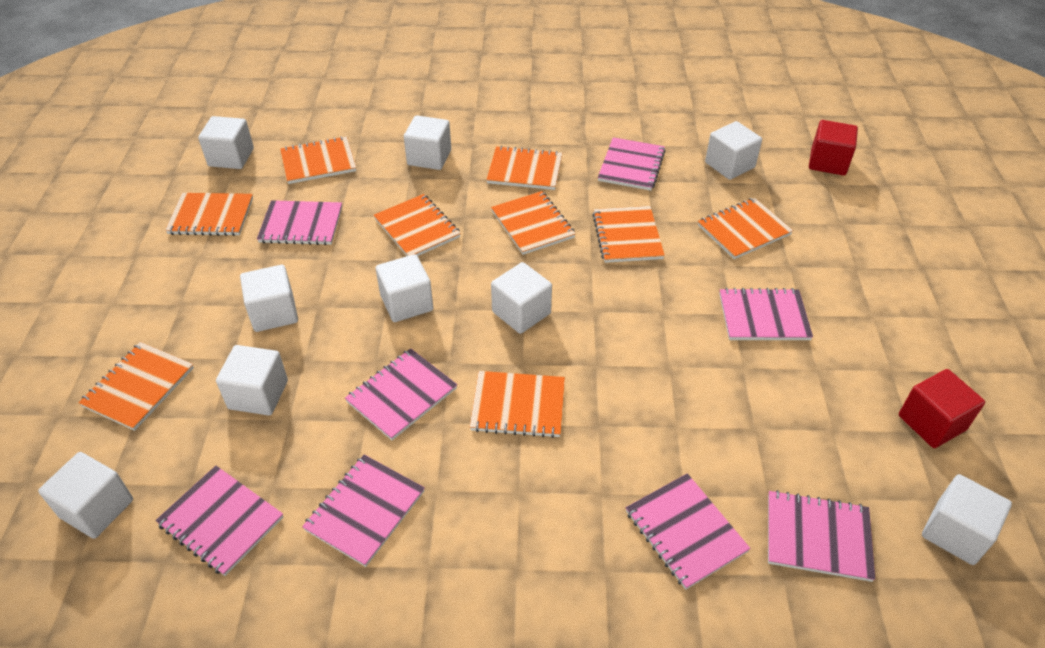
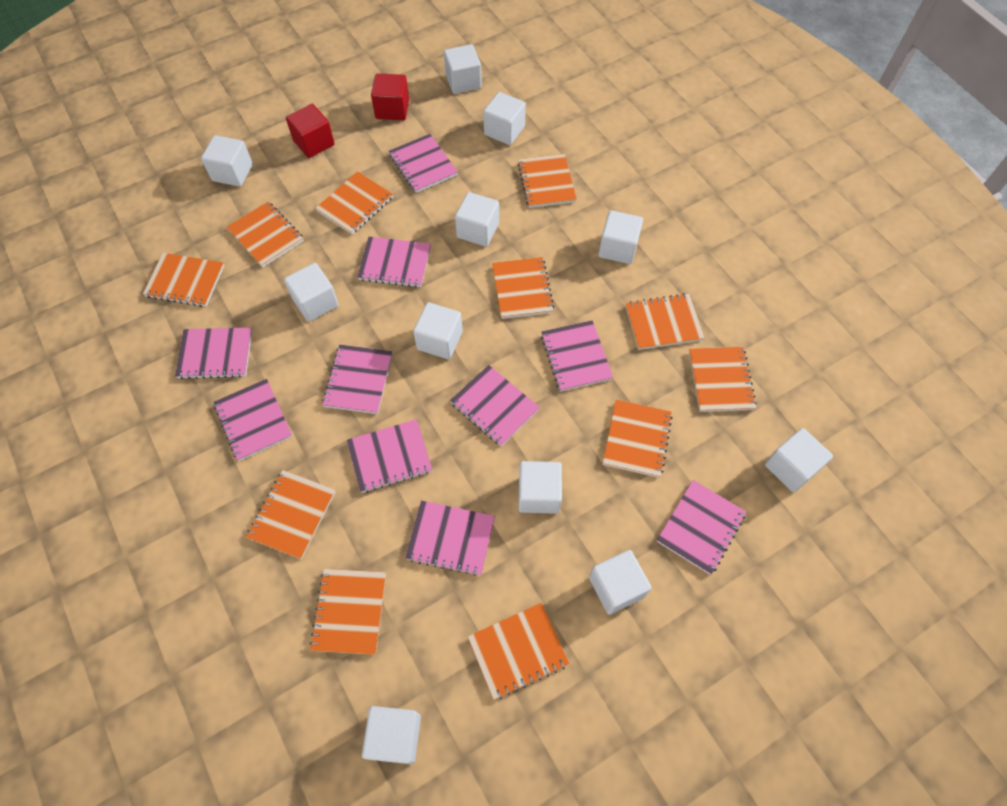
orange notebook: [78,342,194,431] [165,193,253,236] [280,136,356,184] [373,194,461,256] [470,371,565,438] [486,146,562,190] [491,191,576,255] [592,206,665,263] [698,198,793,259] = 9 -> [143,253,224,307] [226,202,304,267] [246,470,336,559] [310,569,386,655] [315,171,393,234] [468,603,570,700] [492,257,554,319] [518,154,577,208] [603,399,672,478] [625,294,704,350] [689,347,757,412] = 11
pink notebook: [155,466,283,576] [257,200,342,245] [302,454,425,567] [345,348,457,440] [598,137,666,191] [626,473,751,590] [719,288,813,340] [768,490,875,582] = 8 -> [175,327,252,379] [214,379,292,461] [322,345,392,414] [347,419,432,493] [357,237,431,287] [389,134,458,193] [405,500,495,576] [450,365,540,446] [541,320,613,391] [657,480,746,575] = 10
white cube: [38,452,133,539] [198,116,254,169] [216,345,288,416] [240,265,298,332] [376,254,433,322] [404,115,451,170] [491,262,552,334] [705,121,762,180] [922,474,1012,565] = 9 -> [201,135,253,187] [284,263,339,322] [362,706,421,764] [413,302,463,359] [444,44,482,94] [455,192,499,247] [483,92,526,145] [519,461,562,514] [589,550,652,615] [599,210,643,264] [765,428,833,492] = 11

